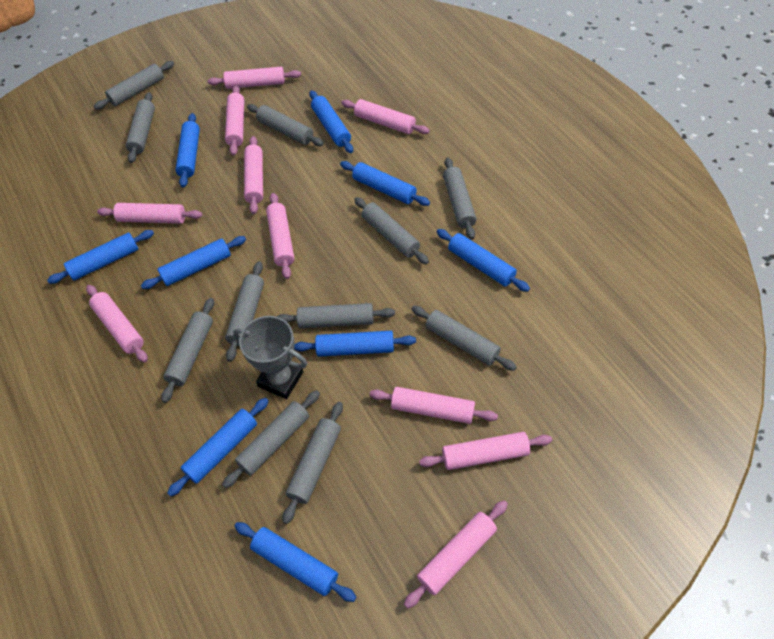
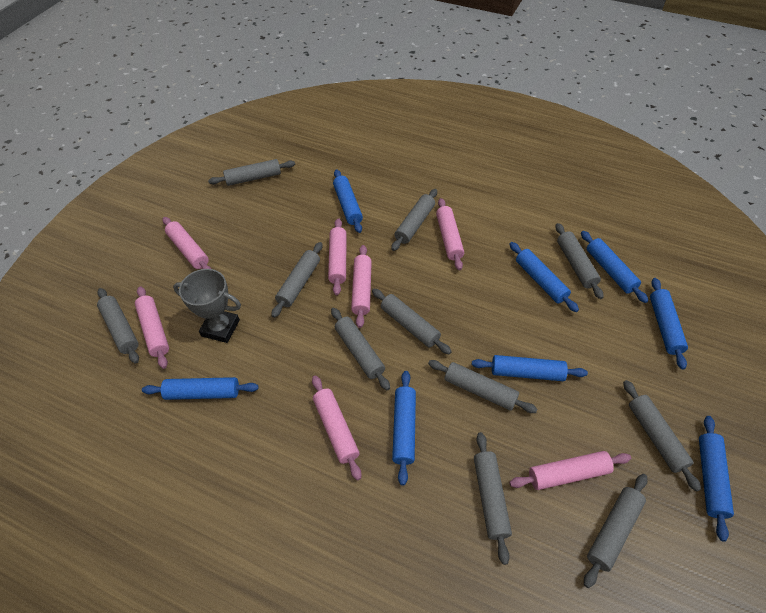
blue rolling pin: [47,230,154,284] [141,236,246,289] [167,398,269,497] [176,113,200,188] [234,522,356,602] [294,331,416,357] [309,90,353,153] [340,161,430,206] [437,229,530,292] = 9 -> [142,377,259,400] [333,169,363,233] [392,371,416,485] [472,355,588,381] [509,242,579,312] [581,231,648,303] [650,278,688,369] [699,416,734,542] = 8
pink rolling pin: [86,285,148,363] [97,203,202,224] [207,67,301,89] [225,86,244,156] [244,136,263,214] [266,193,294,279] [341,99,430,134] [369,387,498,424] [404,500,508,609] [419,432,552,470] = 10 -> [135,286,169,369] [162,217,211,269] [312,375,361,481] [328,218,347,295] [351,245,372,328] [436,198,464,270] [509,451,631,490] = 7

